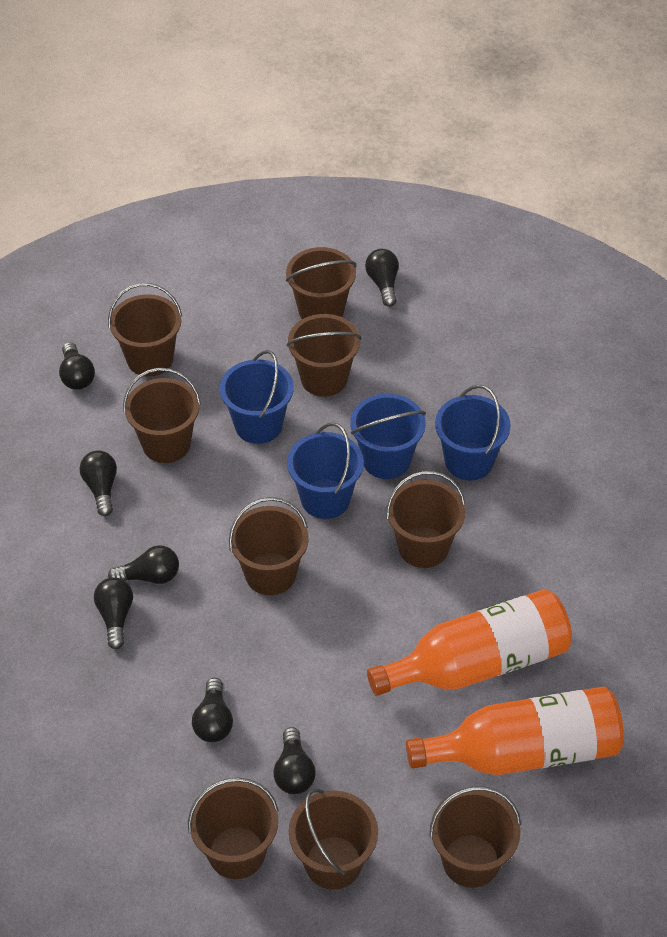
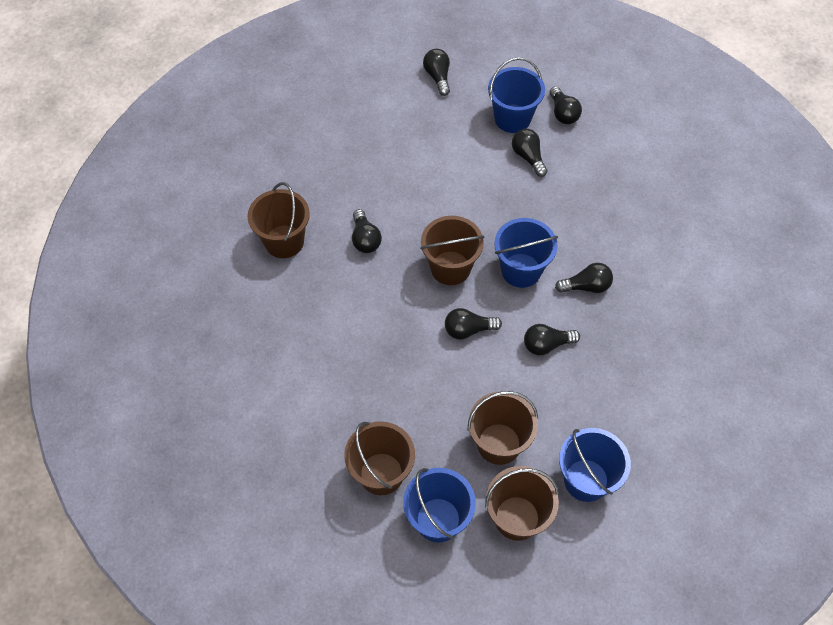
brown bucket: [108,283,182,377] [123,368,201,463] [188,777,279,879] [229,497,309,595] [286,247,356,319] [287,314,361,397] [289,788,378,890] [386,471,466,568] [429,787,521,888] = 9 -> [248,182,310,258] [344,421,415,495] [420,216,484,285] [468,391,538,465] [485,466,559,541] = 5
orange bottle: [367,589,572,696] [406,687,624,775] = 2 -> none = 0

